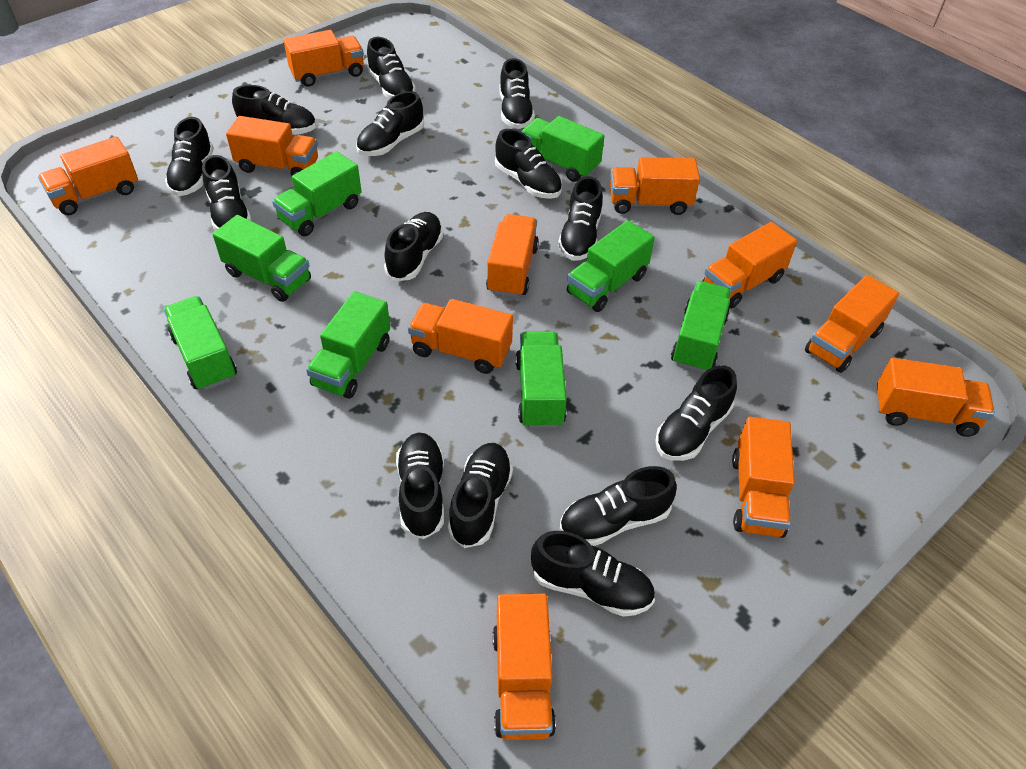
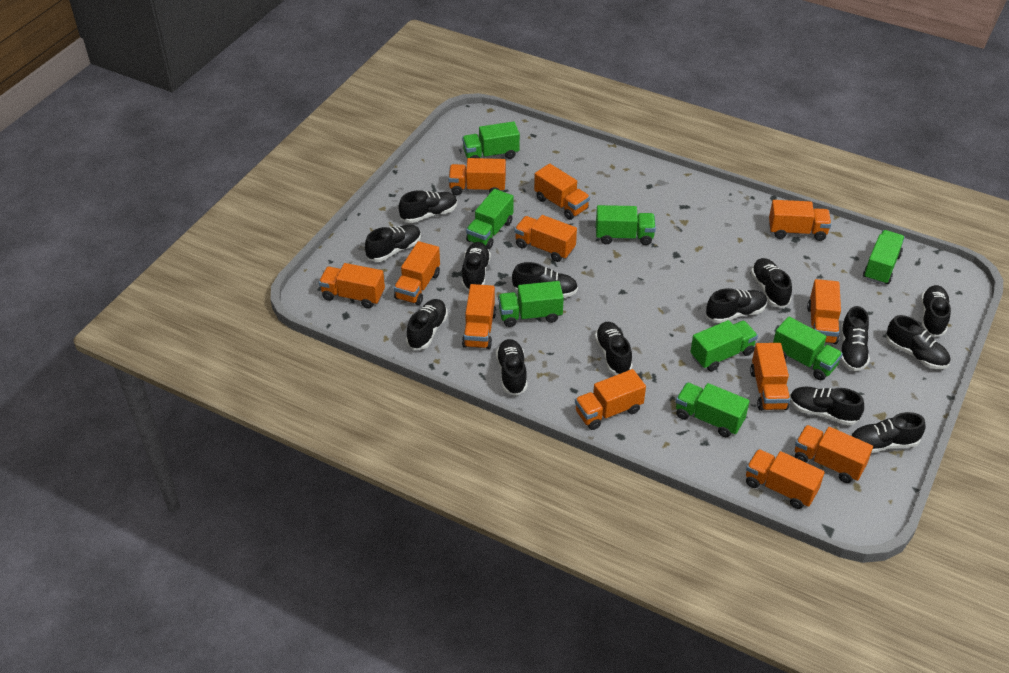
orange truck: [38,136,138,215] [226,116,318,176] [284,30,364,87] [408,299,513,374] [486,214,539,297] [492,594,556,740] [610,157,700,215] [703,222,797,309] [732,417,795,538] [805,275,899,373] [876,358,995,437] = 11 -> [319,263,385,309] [394,241,440,305] [448,158,506,195] [462,284,496,349] [515,215,577,262] [534,164,590,220] [575,369,646,430] [746,449,825,509] [750,343,790,411] [769,200,831,241] [795,425,873,483] [807,279,841,345] = 12

